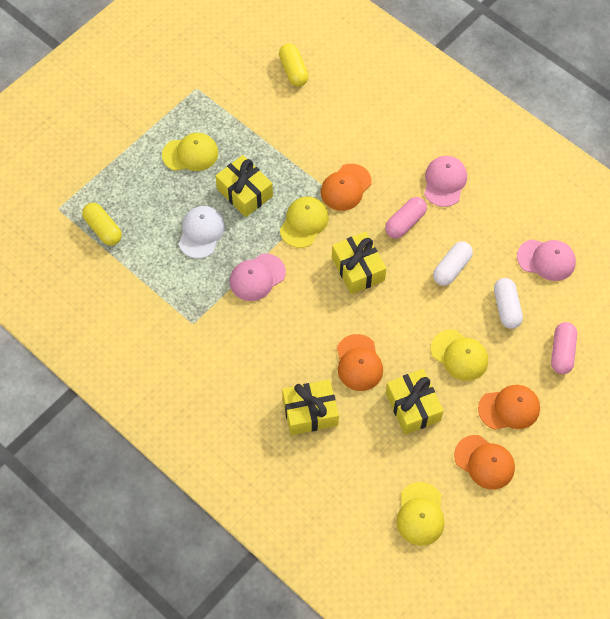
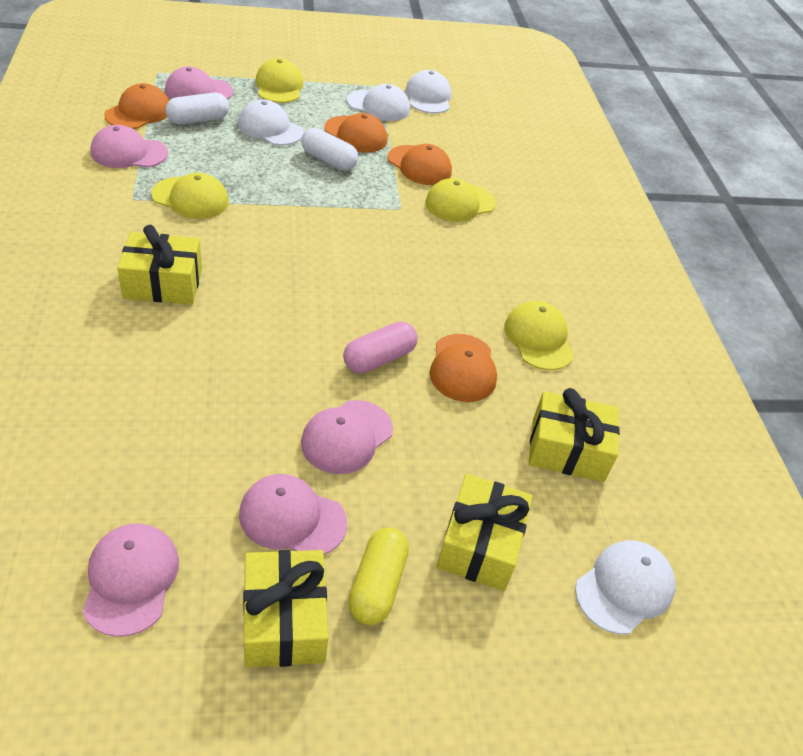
pink cap: [230,253,286,301] [424,156,467,207] [517,239,576,281] = 3 -> [82,523,179,637] [91,125,168,168] [165,66,233,100] [239,474,347,555] [301,400,393,474] = 5
pink capsule: [385,197,427,238] [551,322,577,374] = 2 -> [343,322,418,373] = 1
white cap: [179,206,225,259] = 1 -> [238,99,304,146] [347,84,410,121] [405,70,451,114] [575,540,676,634] = 4
yellow capsule: [82,203,122,246] [279,44,308,87] = 2 -> [348,527,409,625] = 1

